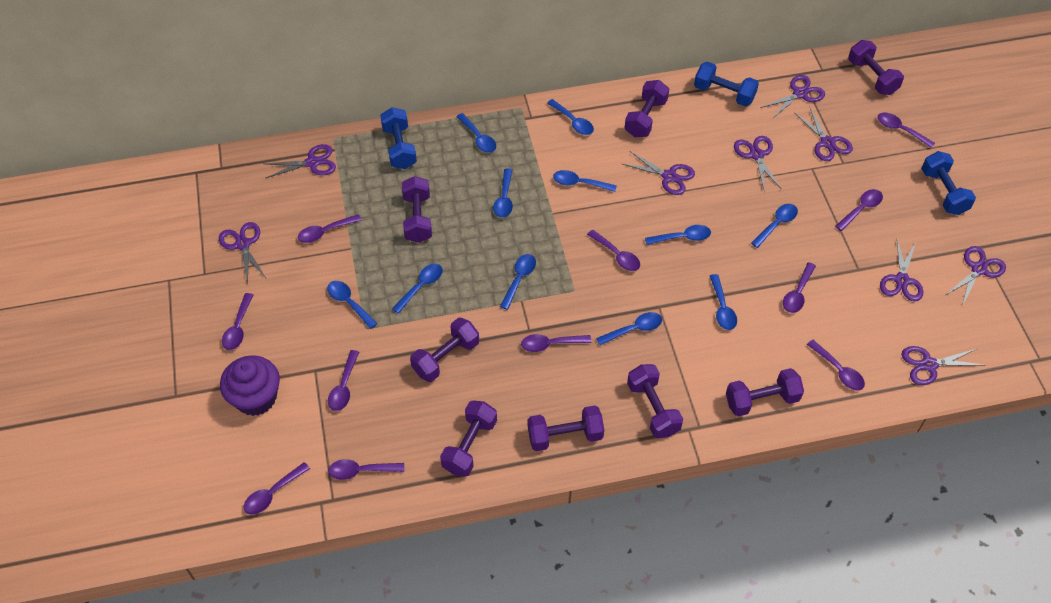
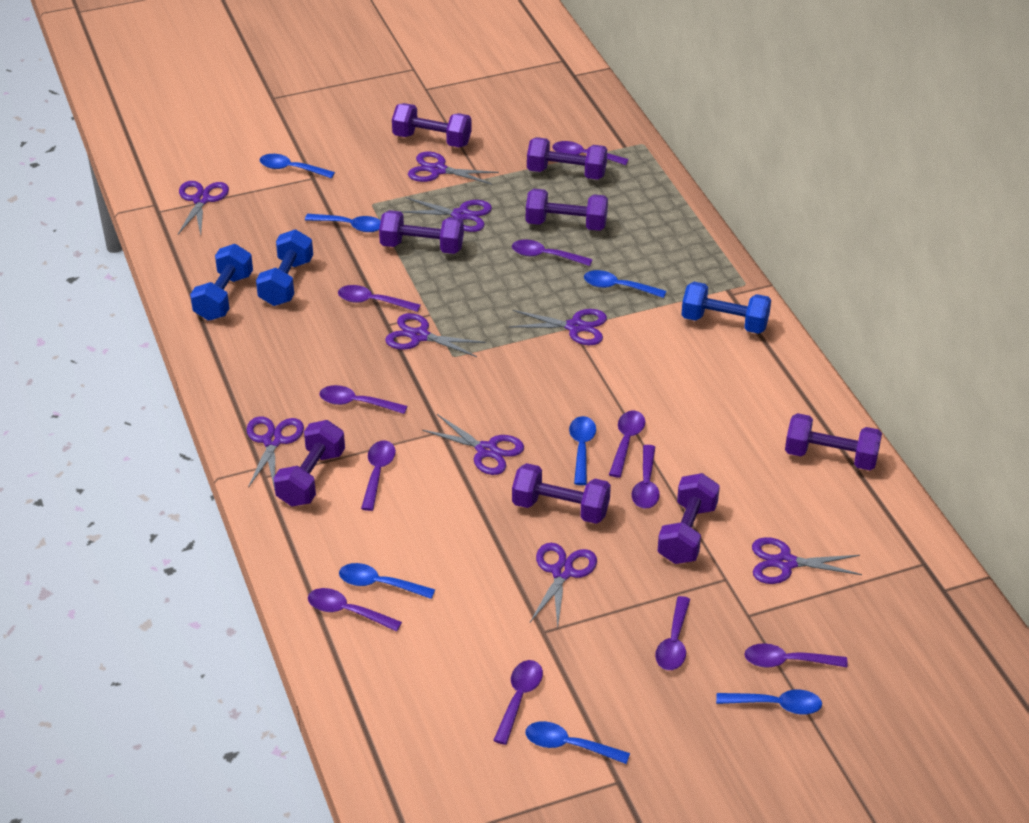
blue spoon: [327,281,378,329] [392,264,443,314] [456,113,496,153] [493,168,513,218] [500,254,536,310] [547,99,594,135] [553,170,617,192] [596,312,662,345] [645,225,711,245] [710,274,737,330] [751,204,798,248] = 11 -> [260,154,335,178] [305,214,381,232] [339,563,435,599] [525,721,630,764] [569,416,596,485] [584,270,666,298] [716,690,822,715] = 7
purple cupcake: [220,355,280,416] = 1 -> none = 0

